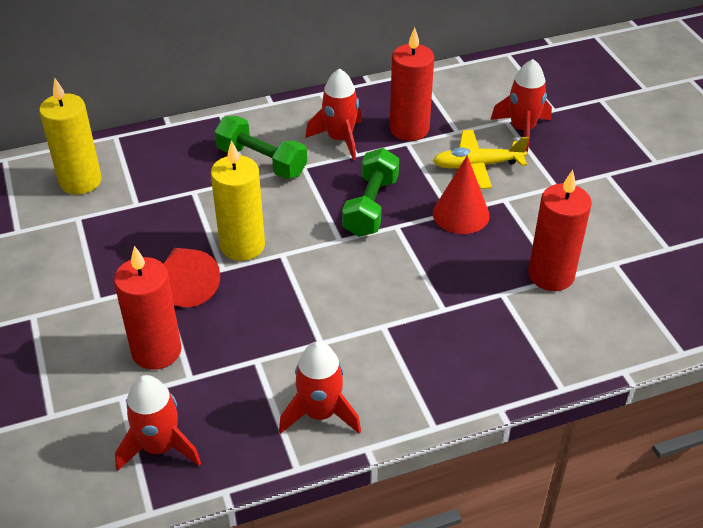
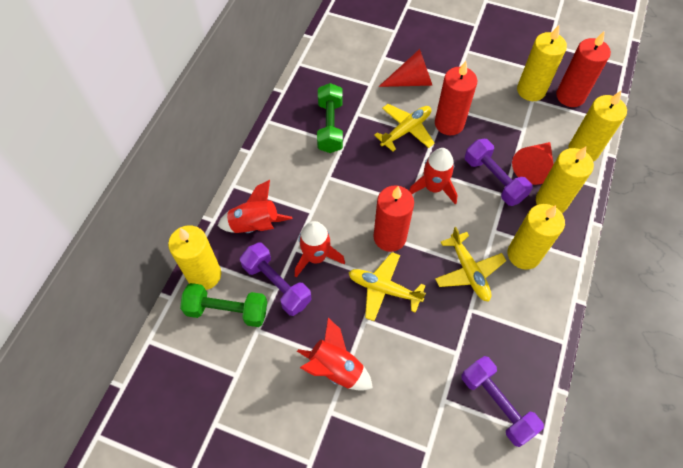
purple dumbbell: none = 0 -> [240,243,312,316] [461,356,544,447] [465,139,533,206] = 3
yellow candle: [39,78,102,195] [211,140,265,261] = 2 -> [168,225,221,290] [508,204,565,270] [517,25,567,101] [536,146,594,213] [568,91,627,162] = 5
yellow plane: [433,130,529,189] = 1 -> [348,252,426,321] [374,104,435,152] [435,227,506,302] = 3

